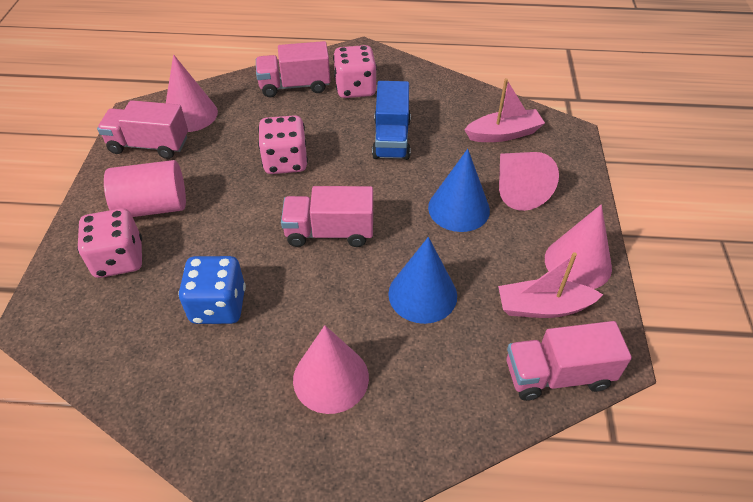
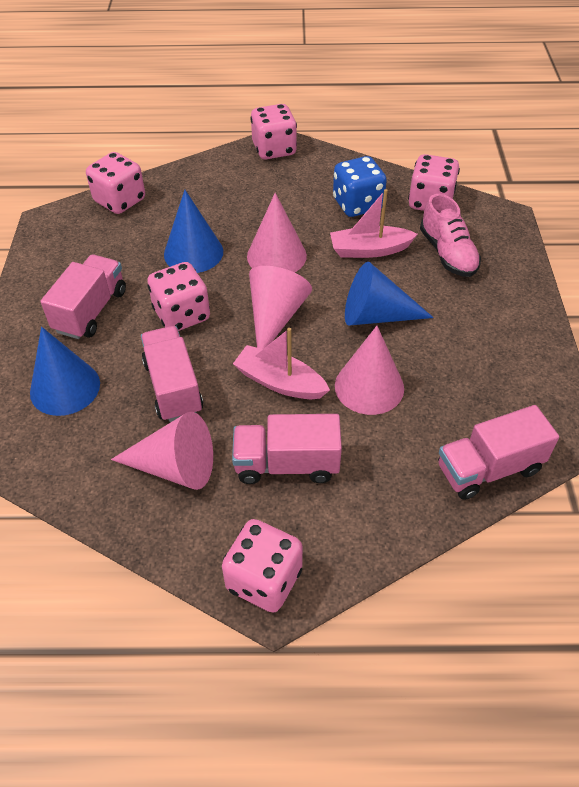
blue cone: [388,237,457,324] [428,149,490,232] = 2 -> [30,327,100,416] [164,190,223,273] [345,262,434,326] = 3
blue truck: [372,81,411,160] = 1 -> none = 0
pink cylinder: [104,160,186,217] = 1 -> none = 0
pink dice: [77,208,142,278] [258,115,308,174] [333,45,377,98] = 3 -> [86,152,145,214] [147,262,210,331] [222,519,303,613] [250,104,297,159] [408,154,460,211] = 5
pink shoe: none = 0 -> [420,194,481,277] = 1

